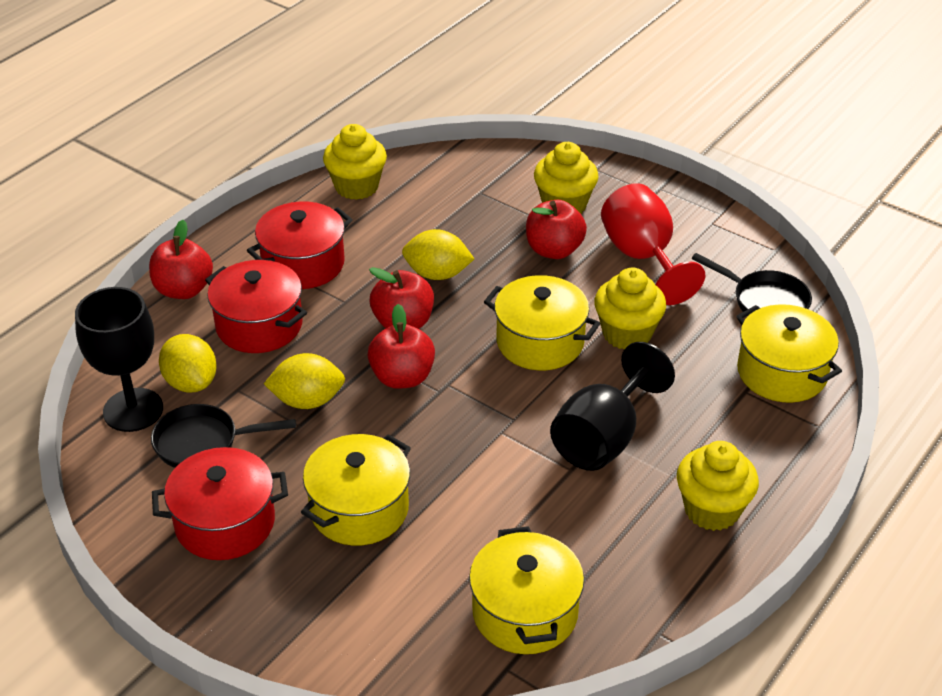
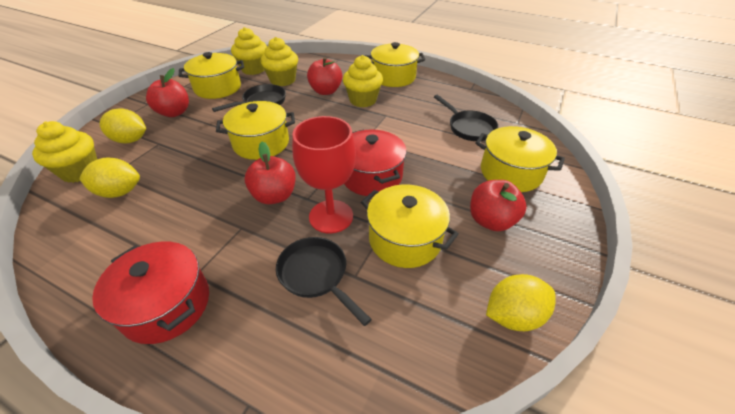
black goblet: [75,287,163,432] [550,342,675,471] = 2 -> none = 0
black pan: [151,404,296,468] [692,253,812,316] = 2 -> [212,84,286,112] [276,237,372,326] [434,95,498,141] = 3
red pot: [152,447,288,560] [205,260,307,353] [247,201,353,289] = 3 -> [92,241,209,344] [344,129,407,196] = 2
yellow pot: [301,434,411,546] [469,526,584,654] [484,275,600,370] [736,304,842,403] = 4 -> [179,52,244,99] [216,101,295,160] [361,184,459,268] [365,42,425,87] [475,126,565,192] = 5

